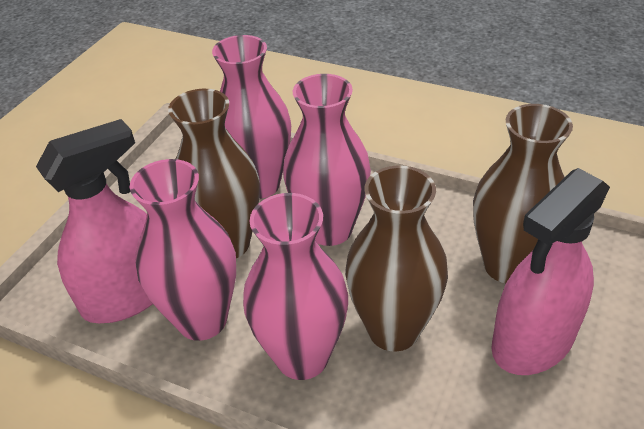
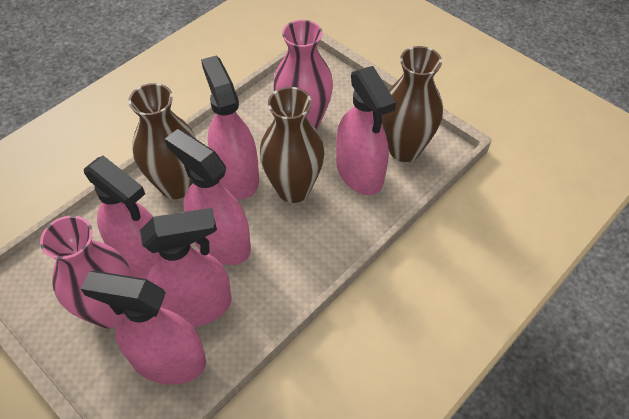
pink spray bottle: [36,119,153,323] [491,168,610,375] = 2 -> [81,271,206,385] [84,156,160,279] [140,208,232,327] [165,129,251,265] [201,56,259,199] [336,66,396,195] = 6
pink vase: [130,159,236,341] [212,35,291,199] [243,193,348,380] [283,74,371,246] = 4 -> [40,215,131,328] [274,20,333,130] = 2

